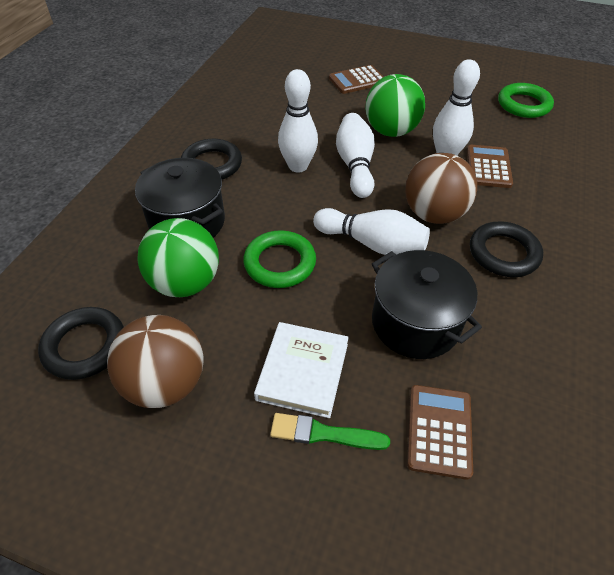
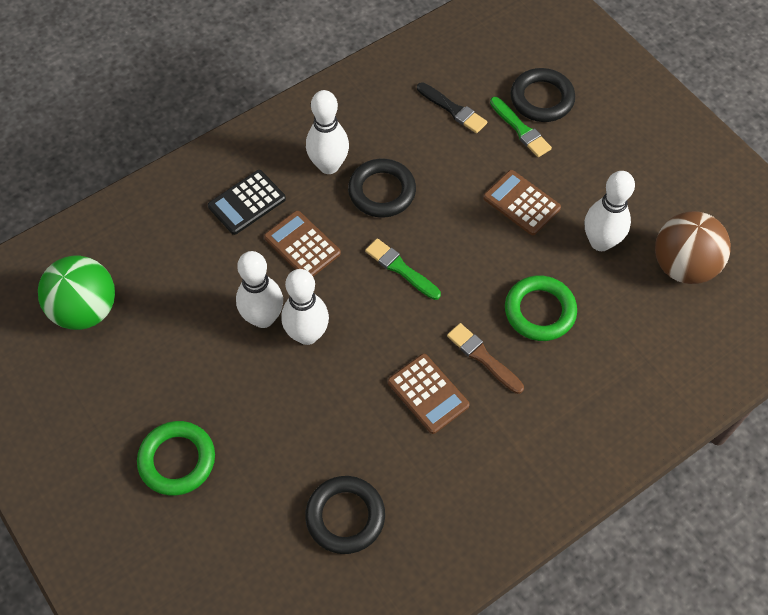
black brush: none = 0 -> [417,82,487,133] = 1
black calculator: none = 0 -> [208,170,286,235] = 1
black pot: [135,158,225,238] [372,250,482,359] = 2 -> none = 0
brown ball: [107,315,203,408] [405,153,477,224] = 2 -> [655,211,731,284] = 1
brown brush: none = 0 -> [447,323,524,394] = 1
green ball: [137,218,219,297] [365,74,425,137] = 2 -> [38,256,115,330] = 1
green brush: [270,413,390,450] = 1 -> [365,238,441,300] [490,97,552,157] = 2
white book: [254,322,349,418] = 1 -> none = 0

